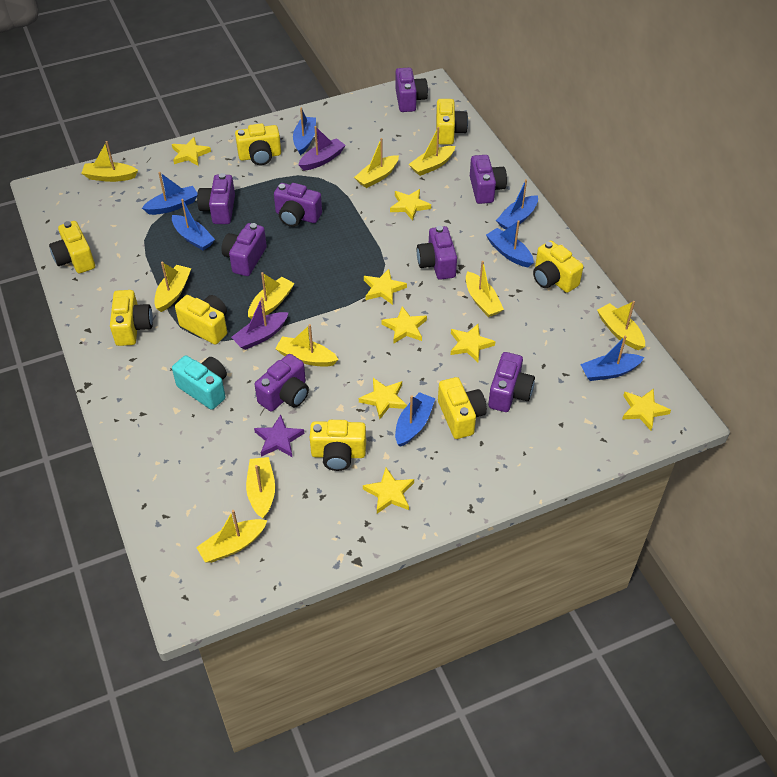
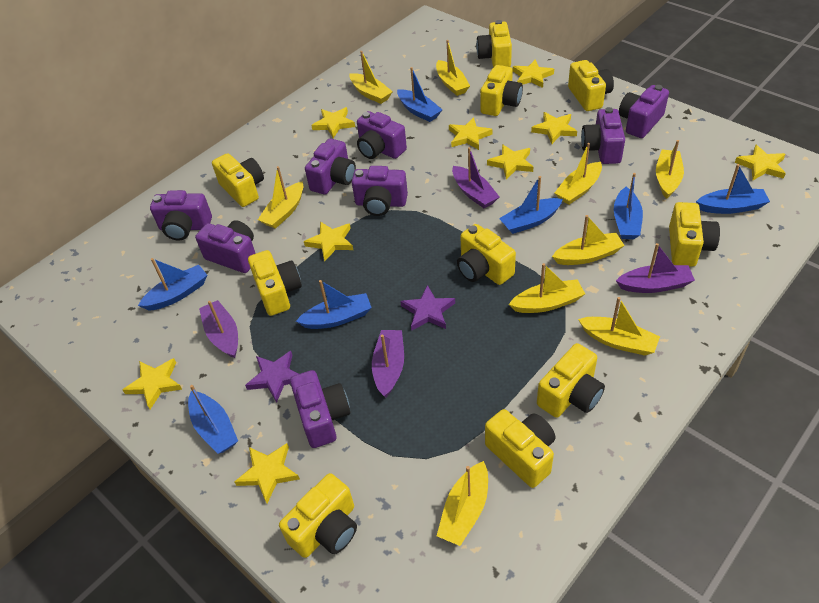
purple boat: [231,297,289,350] [299,126,346,171] = 2 -> [199,300,238,358] [372,330,404,397] [452,147,499,208] [616,243,695,293] = 4
purple star: [254,415,304,457] = 1 -> [245,351,299,403] [400,285,455,331] = 2
turquoise camera: [172,355,227,410] = 1 -> none = 0
yellow boat: [81,141,138,182] [154,262,191,312] [196,510,268,563] [246,457,275,519] [248,272,295,319] [275,324,339,367] [354,138,399,188] [409,127,455,176] [466,261,504,317] [597,301,645,350] = 10 -> [258,166,303,229] [349,51,393,104] [436,40,470,96] [437,461,488,546] [509,263,585,313] [552,215,625,265] [555,143,602,205] [578,297,660,356] [656,140,684,199] = 9
yellow camera: [49,221,95,273] [110,290,153,346] [175,295,227,345] [235,123,281,165] [310,420,366,471] [436,99,468,145] [438,377,487,439] [533,240,583,293] = 8 -> [212,153,264,207] [248,250,302,316] [279,473,357,558] [457,224,516,285] [476,20,512,68] [480,65,523,116] [485,409,556,488] [537,343,605,418] [568,60,614,111] [669,202,720,267] = 10
yellow star: [172,137,211,166] [359,378,407,419] [363,468,414,514] [364,269,407,305] [381,306,427,344] [390,189,431,221] [451,324,496,362] [622,388,671,430] = 8 -> [123,358,182,409] [234,443,300,503] [304,222,353,261] [311,107,355,138] [449,117,493,150] [487,144,533,179] [513,60,554,88] [531,112,577,144] [735,145,786,180] = 9

